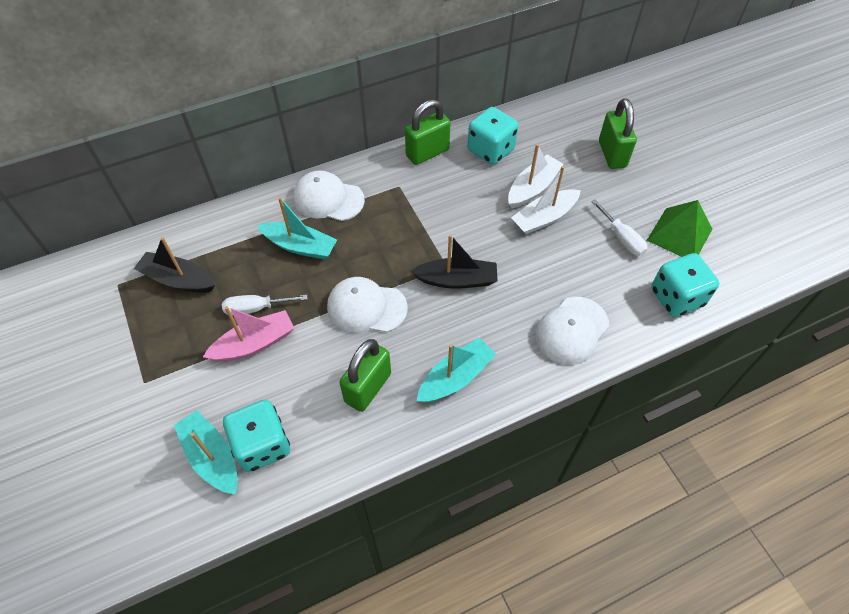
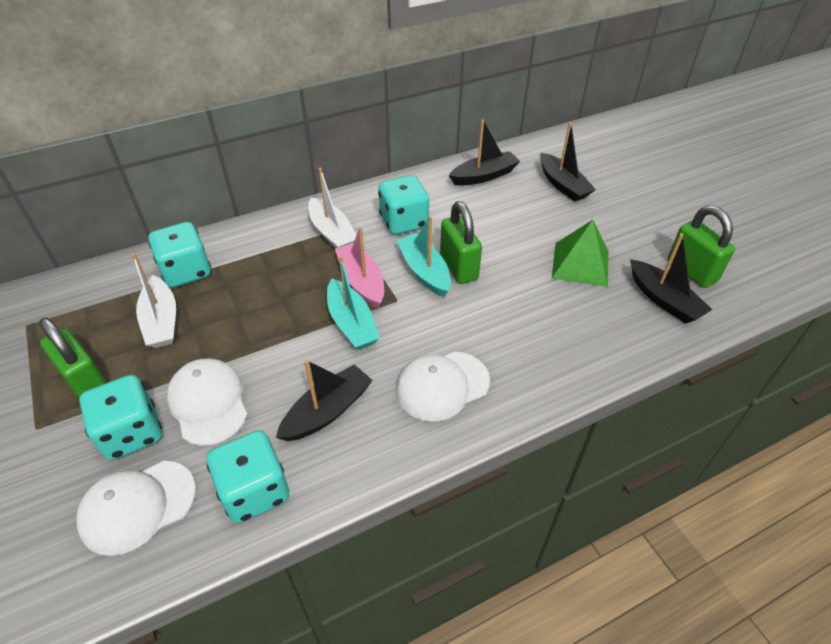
black boat: [134,237,215,293] [411,234,498,289] = 2 -> [276,360,373,441] [449,119,520,186] [540,122,596,202] [630,233,713,324] = 4
turquoise boat: [174,410,238,495] [257,197,337,259] [417,338,496,403] = 3 -> [327,256,380,350] [396,217,451,297] = 2
turquoise dice: [223,399,290,472] [467,107,518,165] [651,253,719,317] = 3 -> [79,375,162,460] [148,222,211,288] [207,430,289,523] [378,175,429,235] = 4
white screwdriver: [222,295,308,316] [591,199,648,256] = 2 -> none = 0

